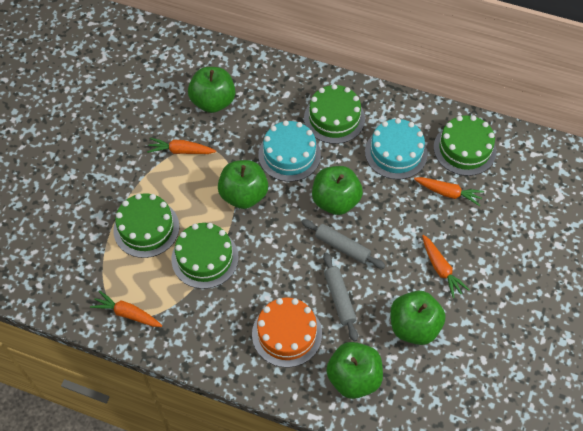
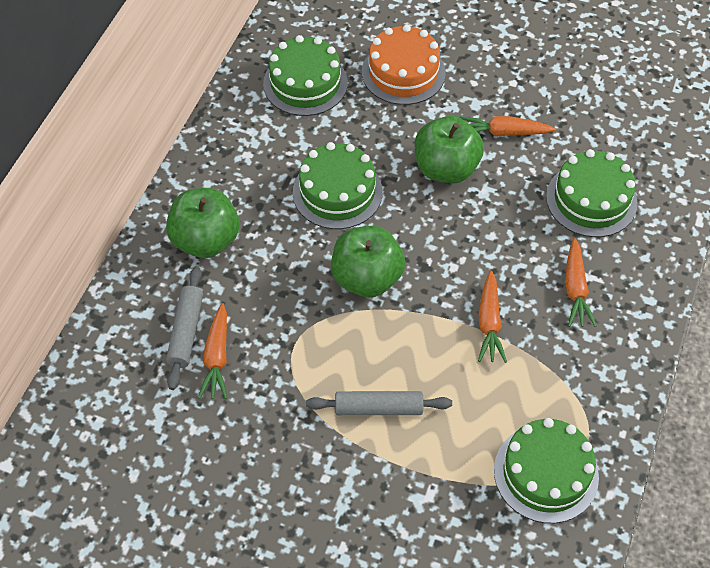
green apple: [188,67,235,113] [218,160,268,209] [312,166,363,215] [326,342,383,399] [390,291,445,345] = 5 -> [166,188,239,258] [331,226,405,297] [415,116,484,184] = 3
turquoise cake: [258,120,321,182] [365,118,428,179] = 2 -> none = 0

